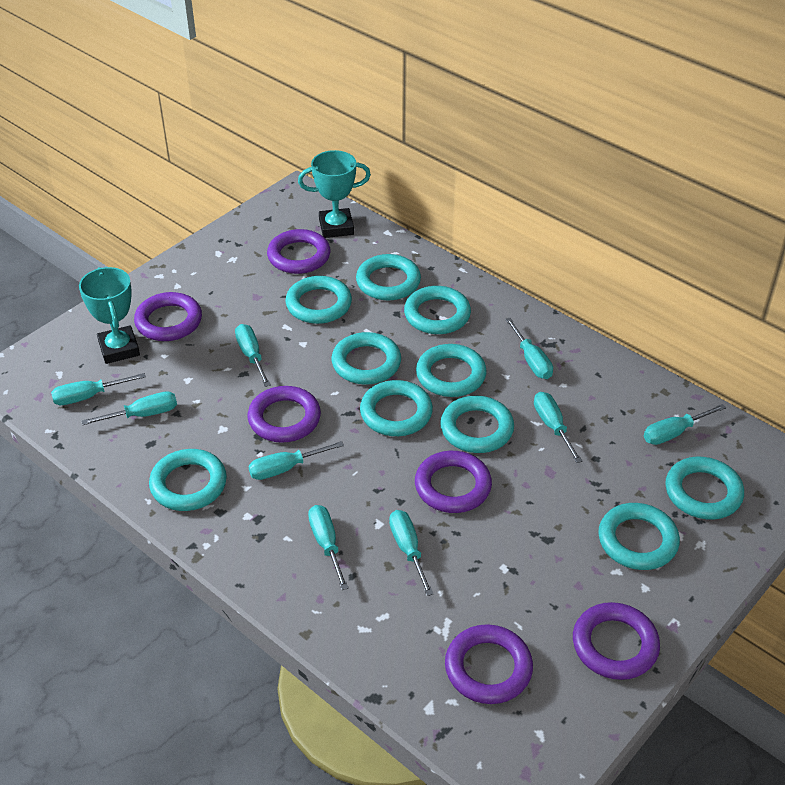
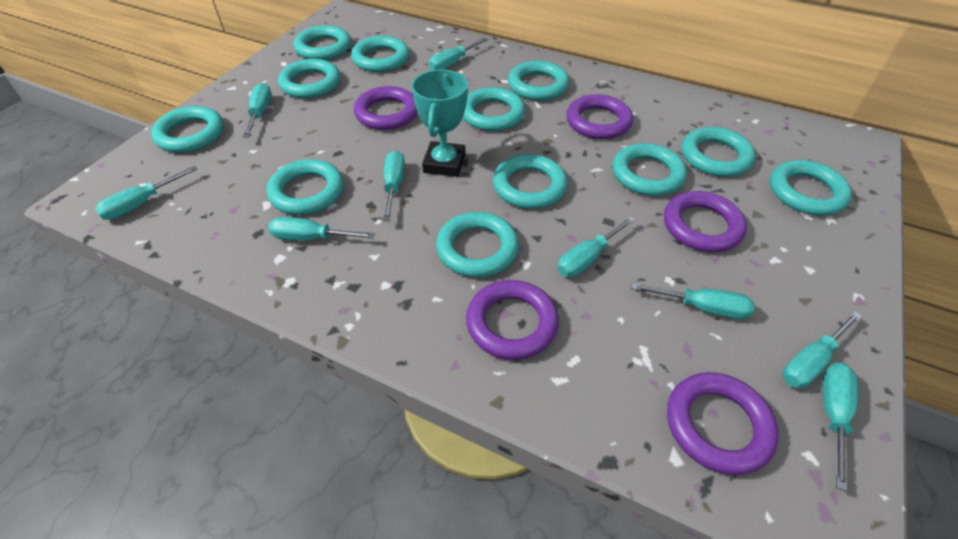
purple ring: [134,292,202,341] [248,386,321,443] [267,229,330,274] [415,451,492,513] [445,624,533,704] [573,602,660,680] = 6 -> [354,86,418,130] [466,280,559,360] [566,94,633,139] [664,191,747,252] [667,372,779,475] = 5
turquoise ring: [149,449,227,511] [286,276,352,324] [332,332,401,384] [356,254,421,300] [360,380,433,436] [404,286,471,334] [416,344,487,397] [440,396,514,453] [598,503,680,570] [665,457,744,520] = 10 -> [151,106,224,153] [267,159,343,215] [278,59,340,98] [294,25,351,60] [351,36,409,72] [436,212,519,277] [463,87,525,131] [493,154,567,209] [508,61,569,101] [612,143,687,196] [682,127,755,177] [770,160,852,215] = 12
turquoise trophy: [79,267,140,364] [298,150,371,238] = 2 -> [411,69,468,177] = 1

